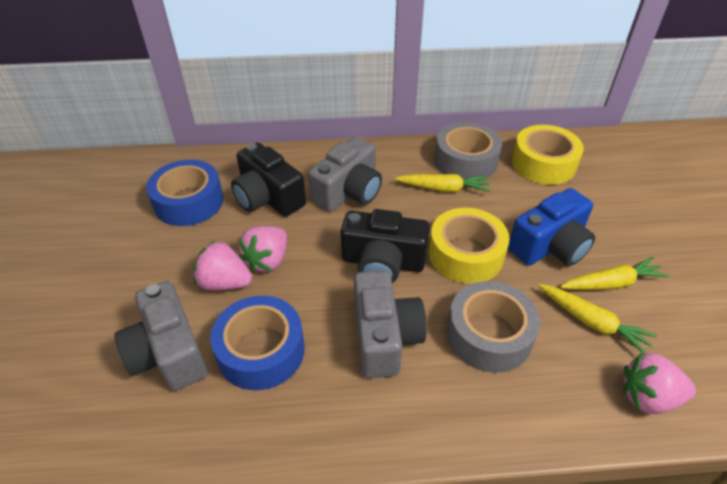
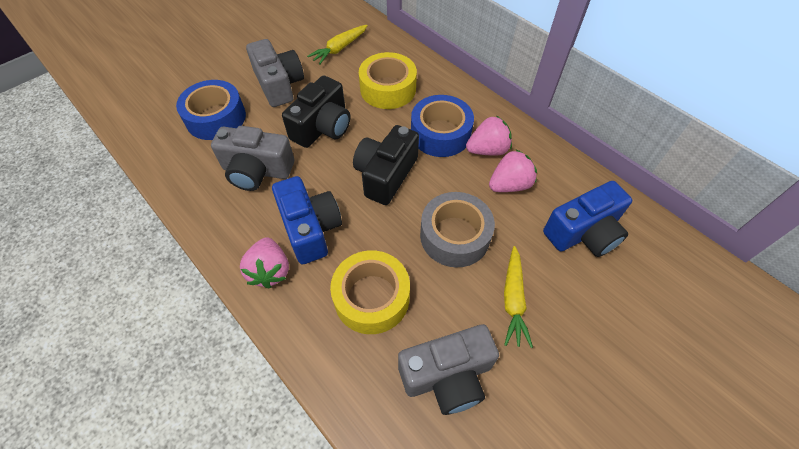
blue camera: [508,188,595,266] = 1 -> [272,176,342,264] [543,181,632,257] = 2
grey tape: [434,122,502,180] [447,281,540,373] = 2 -> [420,192,495,267] = 1
yellow carrot: [395,174,491,192] [539,284,658,354] [560,257,669,290] = 3 -> [307,25,368,65] [504,246,533,348] = 2

